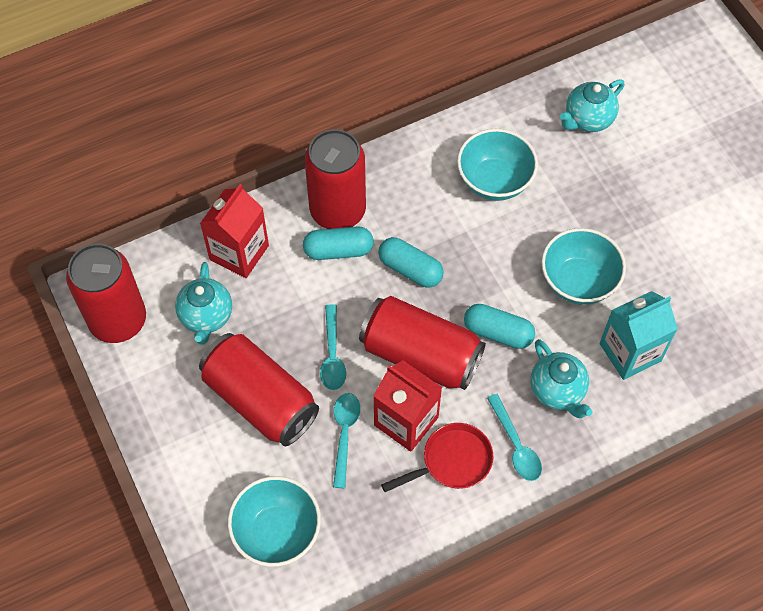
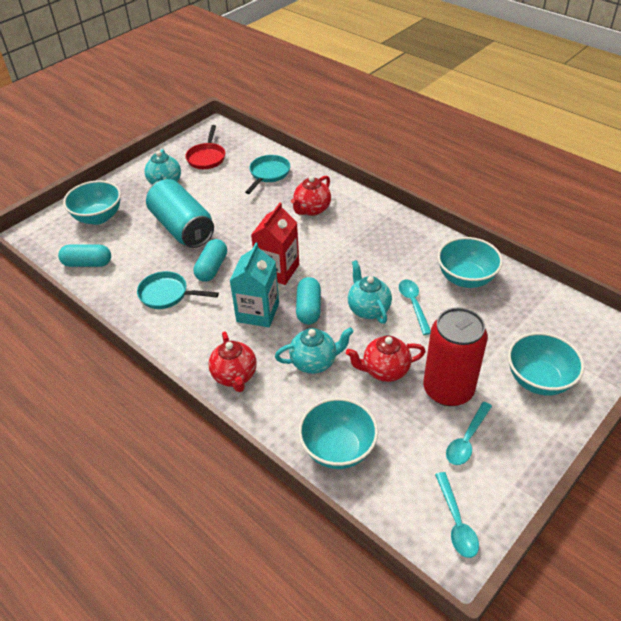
red can: [66,243,146,343] [199,333,319,446] [305,129,366,229] [359,296,486,390] = 4 -> [423,307,488,406] = 1
red carton: [200,184,269,278] [373,360,442,452] = 2 -> [251,202,299,285] = 1
red teapot: none = 0 -> [208,331,257,392] [291,176,331,216] [346,336,426,382] = 3
turquoise bowl: [228,476,321,567] [457,128,538,201] [541,228,626,305] = 3 -> [63,180,121,225] [298,398,378,469] [437,237,503,288] [508,332,584,396] = 4
turquoise can: none = 0 -> [146,179,214,248] = 1
turquoise pan: none = 0 -> [137,271,219,309] [245,155,290,194] = 2

